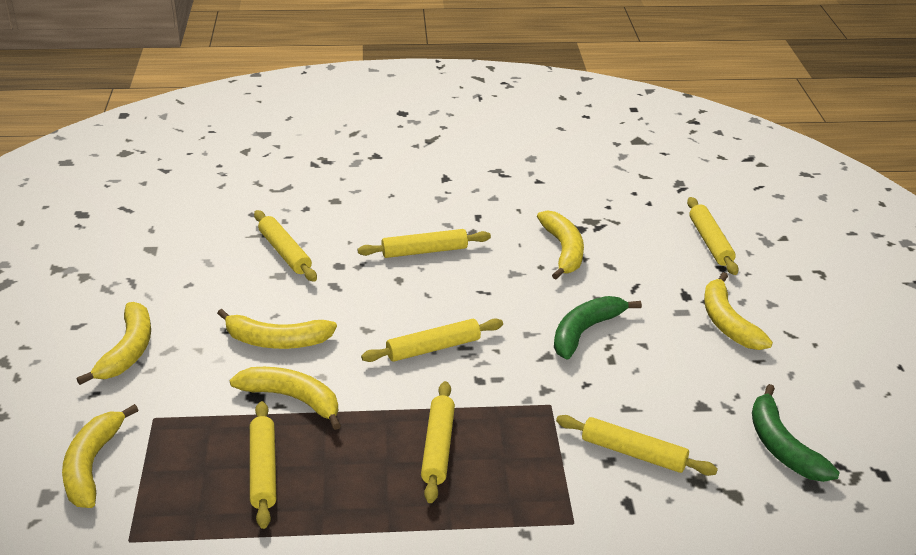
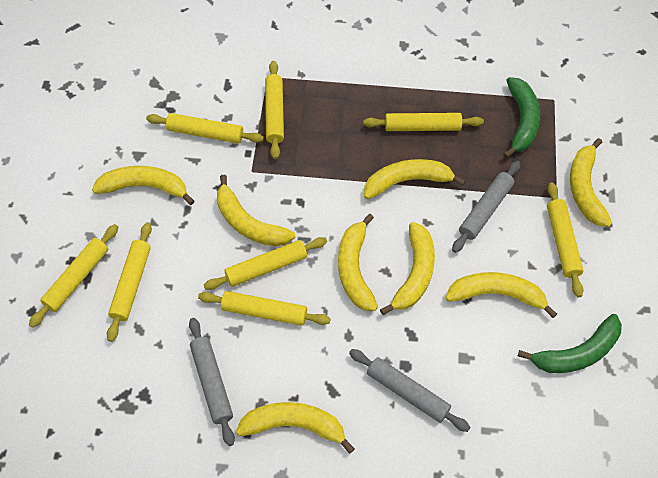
grey rolling pin: none = 0 -> [189,318,235,446] [349,349,471,432] [452,161,520,253] = 3
yellow banana: [62,404,138,508] [77,302,151,385] [217,309,337,349] [230,367,341,430] [537,210,584,280] [704,272,773,350] = 6 -> [92,166,194,205] [217,174,295,246] [236,402,355,454] [338,214,378,311] [364,159,465,199] [380,222,435,315] [445,272,557,318] [570,138,612,227] = 8
yellow rolling pin: [250,401,276,529] [254,210,317,282] [358,229,491,258] [361,319,503,362] [421,381,455,503] [556,415,718,476] [687,197,739,275] = 7 -> [29,224,118,328] [107,222,152,342] [146,113,264,143] [198,291,331,326] [204,237,327,290] [265,61,284,159] [363,113,484,131] [547,182,584,297] = 8

